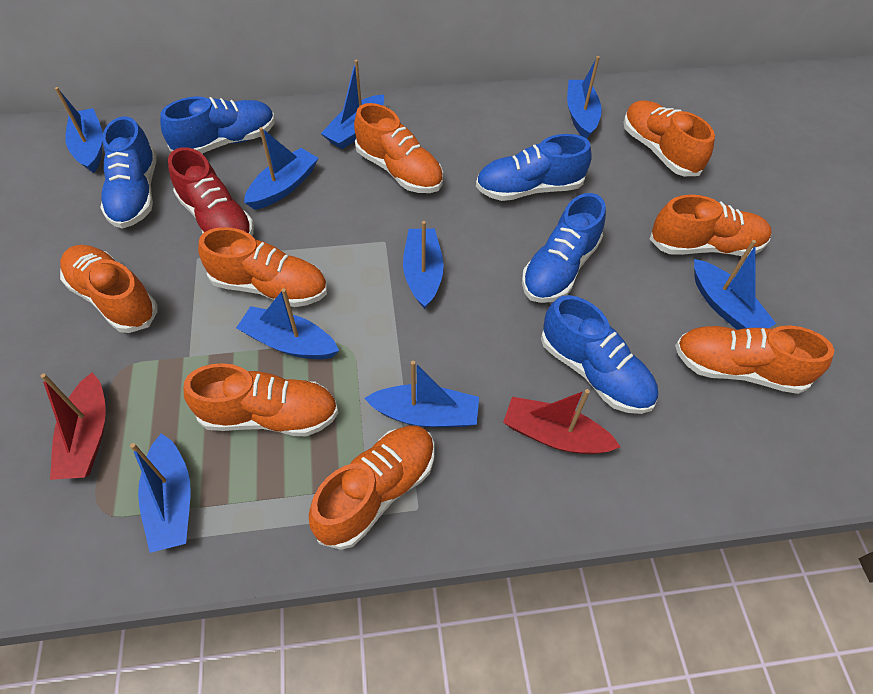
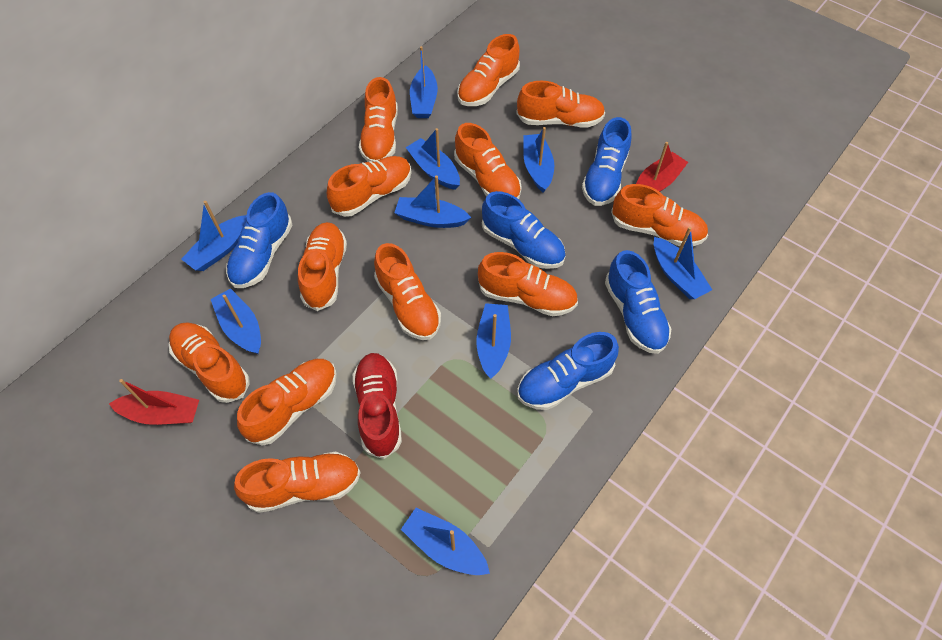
orange shoe: [60,245,158,333] [184,363,338,436] [198,227,327,307] [309,426,434,550] [354,103,443,193] [624,100,715,176] [650,195,772,256] [675,325,834,394] = 8 -> [169,322,250,403] [234,451,361,513] [237,359,337,446] [298,222,347,311] [327,156,412,217] [359,77,398,162] [374,243,441,340] [454,123,522,199] [457,34,520,106] [478,252,578,316] [516,81,605,128] [611,184,708,246] = 12

